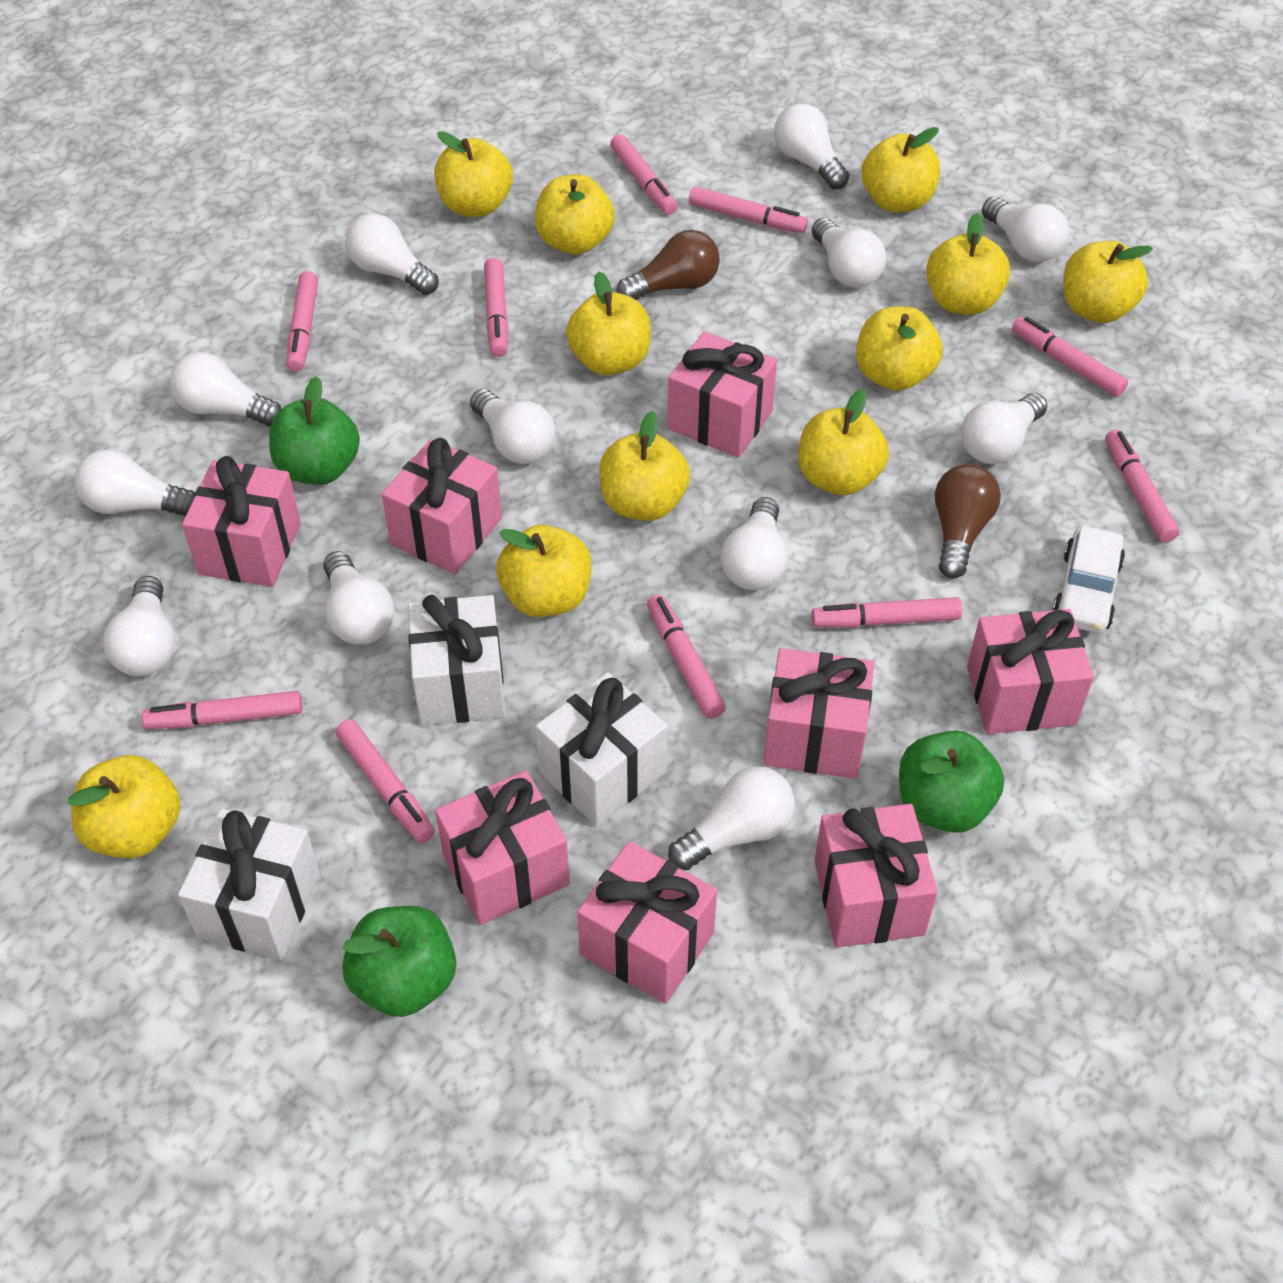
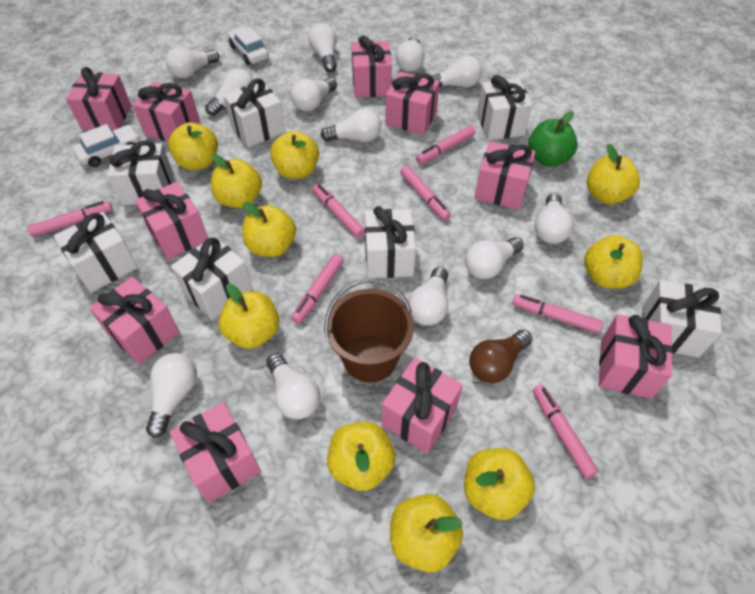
brown bucket: none = 0 -> [324,278,414,383] = 1
brown light bulb: [617,230,720,300] [935,464,1001,579] = 2 -> [469,330,532,383] = 1
green apple: [269,376,360,485] [342,906,456,1017] [899,730,1004,833] = 3 -> [528,111,578,166] = 1
pink gift: [182,456,301,587] [382,438,502,574] [435,771,570,925] [577,841,717,1004] [667,332,777,458] [763,648,874,779] [814,804,938,948] [967,609,1094,734] = 8 -> [66,67,131,130] [89,277,180,365] [132,81,200,142] [135,182,208,260] [170,402,261,503] [352,35,392,97] [382,358,463,454] [385,72,440,135] [474,141,535,210] [599,314,673,399] = 10
pink marker: [142,691,302,729] [287,271,318,372] [335,719,435,843] [484,258,508,357] [610,134,678,215] [647,594,726,719] [689,187,808,233] [811,597,962,628] [1012,317,1128,397] [1105,430,1180,543] = 10 -> [27,201,113,237] [291,254,343,324] [312,184,365,238] [400,165,451,221] [416,125,475,164] [512,294,603,333] [533,385,598,479] = 7
white car: [1052,525,1125,633] = 1 -> [73,124,140,167] [228,27,269,65] = 2
white gift: [178,809,320,960] [408,595,505,726] [535,672,668,827] = 3 -> [54,212,138,293] [107,141,174,205] [171,236,253,320] [224,78,286,148] [365,206,416,278] [477,75,533,140] [642,280,722,358] = 7
yellow apple: [68,755,181,858] [434,131,513,217] [496,525,592,617] [535,174,615,254] [566,271,651,375] [599,411,690,521] [798,389,889,495] [856,306,943,391] [862,127,940,213] [926,213,1010,315] [1063,241,1153,323] = 11 -> [168,122,218,170] [211,154,262,208] [219,284,279,349] [242,202,296,257] [270,131,319,179] [327,422,395,491] [390,494,463,572] [464,448,535,520] [584,235,643,289] [587,144,640,204] = 10

